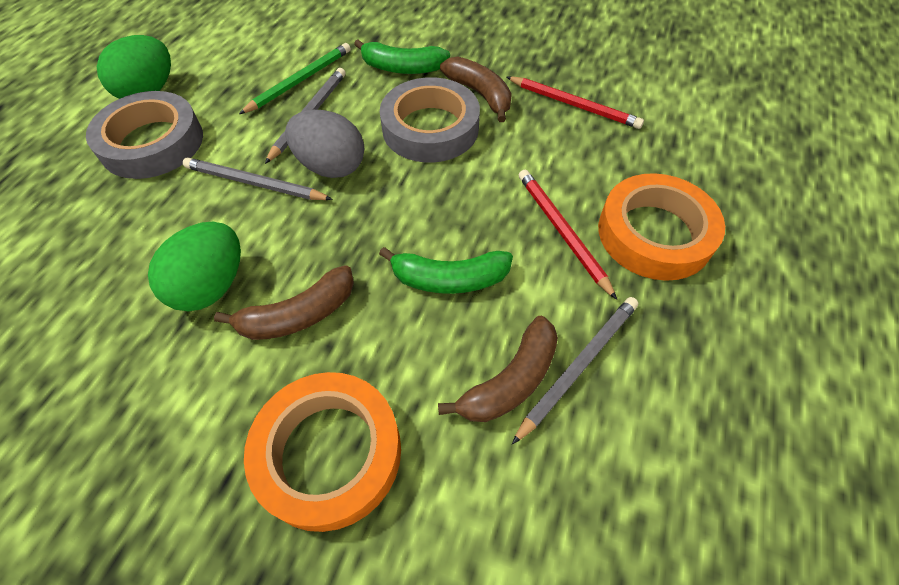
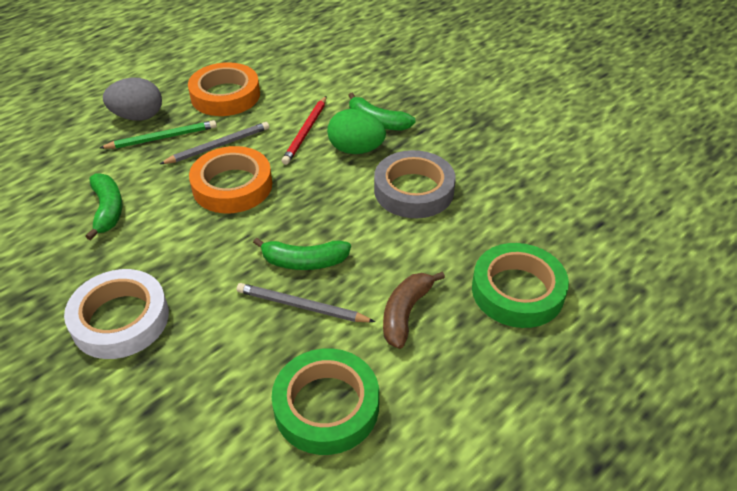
brown banana: [214,265,354,340] [438,316,558,422] [440,56,512,122] = 3 -> [383,272,445,349] = 1
green banana: [354,39,450,74] [379,247,513,294] = 2 -> [85,173,122,240] [253,238,351,270] [348,92,416,131] = 3
green egg: [97,35,171,99] [148,222,241,311] = 2 -> [327,109,386,154] = 1
green tape: none = 0 -> [271,348,379,455] [472,243,569,328] = 2
grey pencil: [183,158,333,200] [265,68,346,164] [512,297,638,445] = 3 -> [160,122,269,164] [237,283,375,322] = 2
grey tape: [86,91,203,179] [380,77,480,162] = 2 -> [374,150,456,218] = 1
red pencil: [507,76,644,129] [519,170,617,300] = 2 -> [282,96,326,165] = 1
white tape: none = 0 -> [64,269,169,359] = 1

